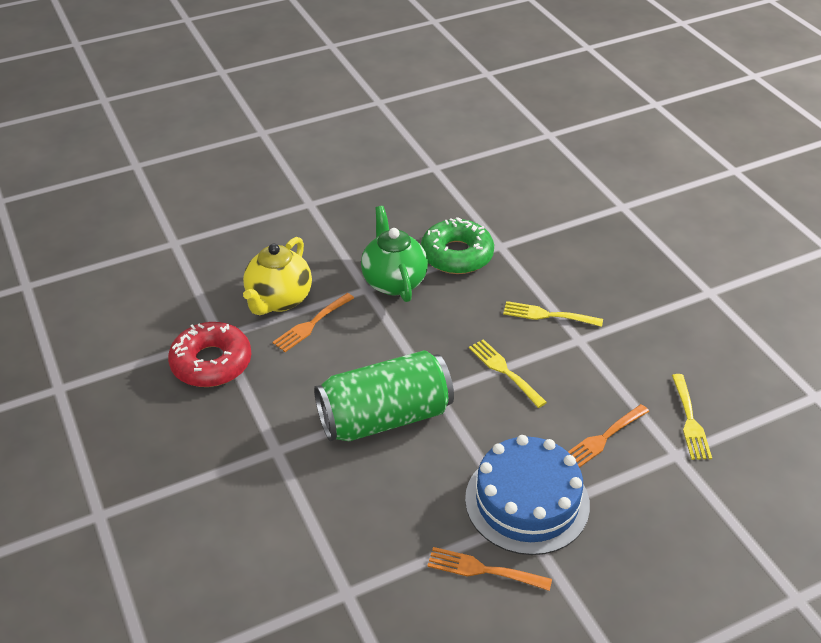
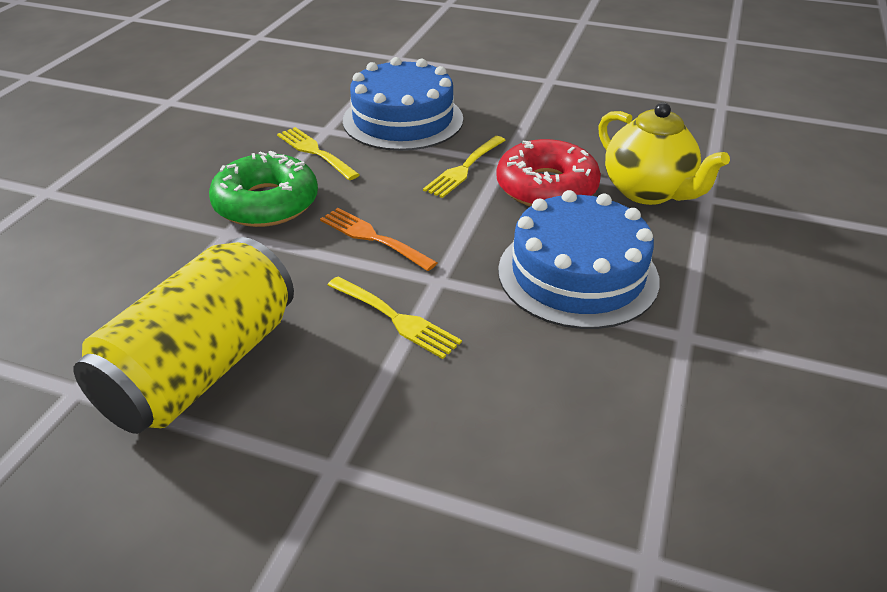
blue cake: [465,435,590,555] = 1 -> [343,57,463,151] [498,190,660,329] = 2
green can: [314,350,454,441] = 1 -> none = 0
green teapot: [361,206,428,302] = 1 -> none = 0
orange fork: [273,293,354,352] [427,547,552,591] [568,404,649,468] = 3 -> [320,208,438,271] = 1
yellow can: none = 0 -> [74,237,294,434] = 1

